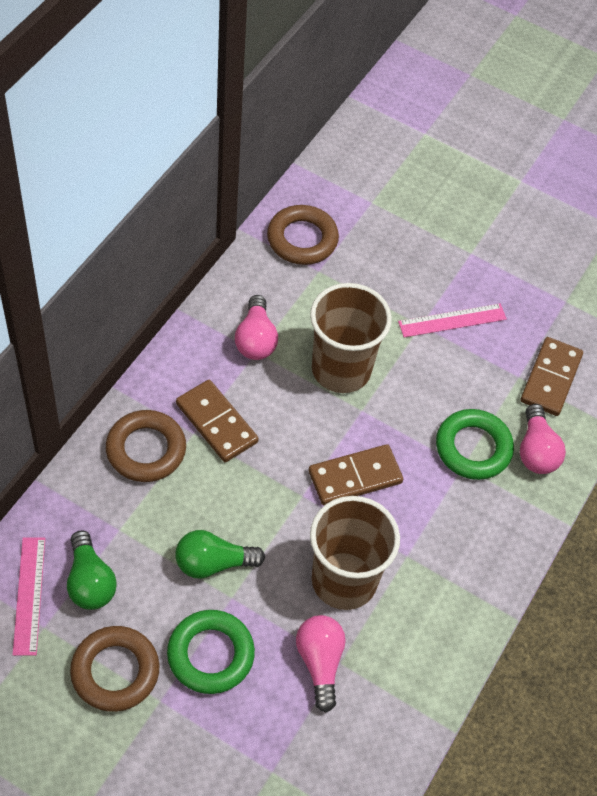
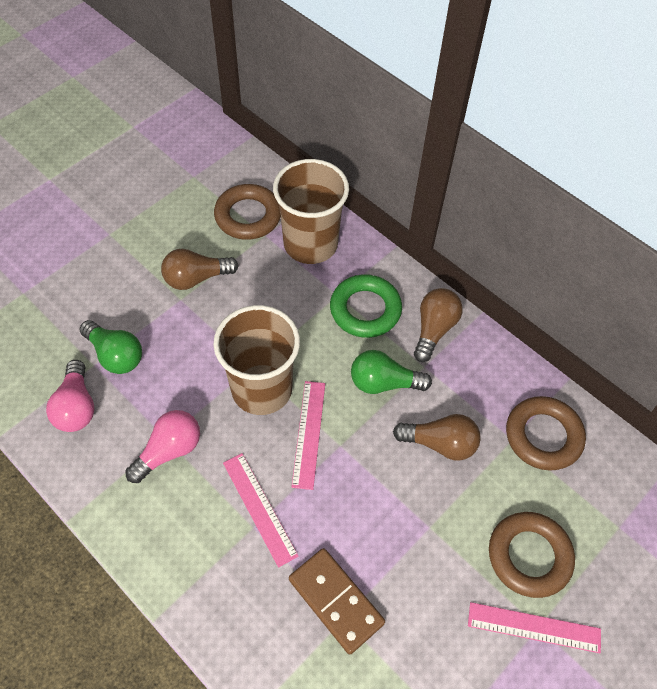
brown domino: [176,380,259,462] [309,444,403,505] [520,337,583,416] = 3 -> [289,548,385,655] = 1
brown light bulb: none = 0 -> [161,249,239,290] [393,414,481,461] [414,288,463,362] = 3
green ring: [167,610,255,694] [436,409,514,480] = 2 -> [330,274,402,338] = 1
pink light bulb: [235,295,278,360] [296,615,346,713] [520,404,566,474] = 3 -> [46,360,95,432] [125,410,200,483] = 2
pink ruler: [13,537,45,656] [398,303,507,337] = 2 -> [223,453,299,568] [291,381,325,490] [468,602,601,653] = 3

